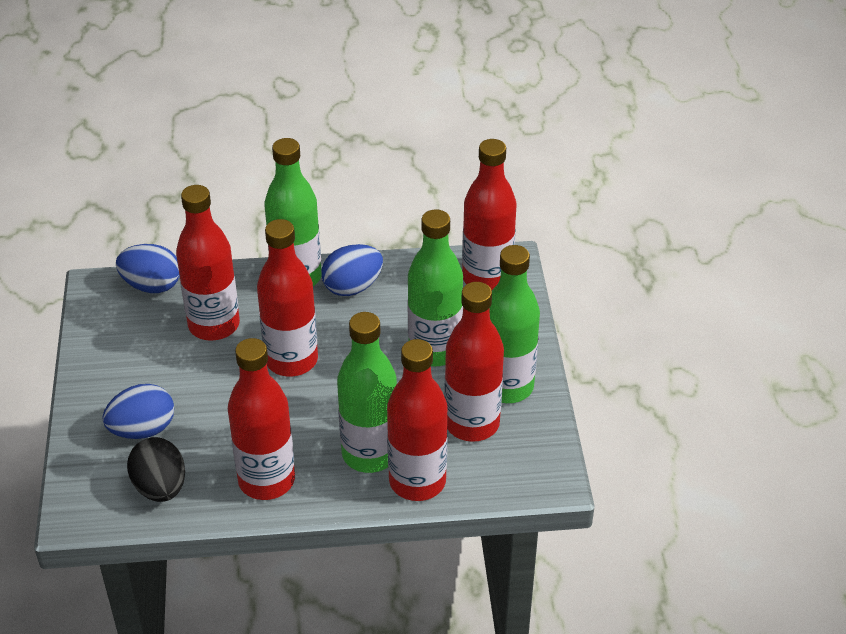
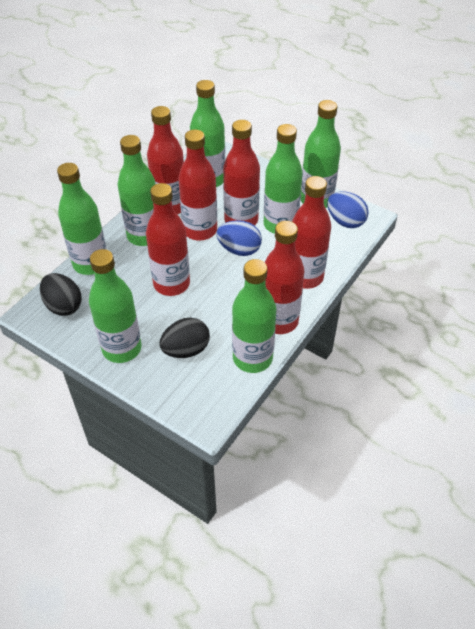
black egg: [127,437,185,502] = 1 -> [40,273,82,316] [159,317,210,358] = 2
blue egg: [102,384,174,439] [116,244,180,293] [321,244,383,296] = 3 -> [216,220,262,256] [327,192,369,228] = 2
green bottle: [264,138,321,286] [337,312,397,473] [408,209,463,366] [490,245,540,403] = 4 -> [57,163,107,275] [89,249,142,363] [117,135,155,246] [190,80,225,187] [232,259,276,373] [264,124,303,234] [301,100,341,208] = 7

